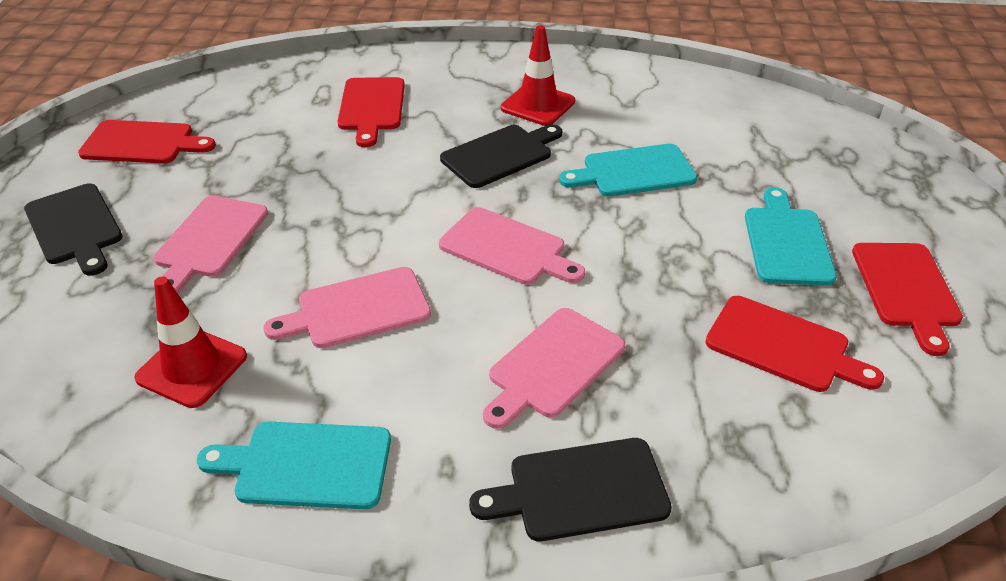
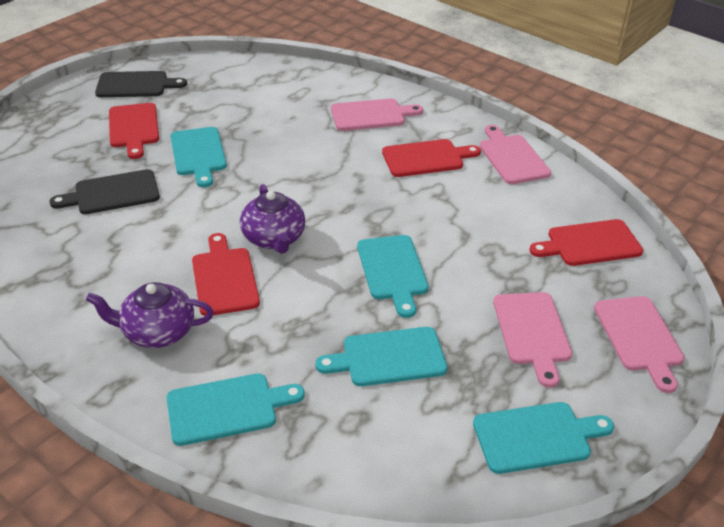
black cutting board: [24,183,123,275] [440,124,562,188] [469,438,672,541] = 3 -> [49,169,160,214] [95,71,187,97] = 2
purple teapot: none = 0 -> [86,282,214,348] [240,184,305,254] = 2
red traffic cone: [134,277,247,408] [501,25,575,126] = 2 -> none = 0
turquoise cutting board: [197,422,391,509] [559,144,697,197] [745,187,837,286] = 3 -> [167,373,305,446] [170,127,227,188] [316,327,447,386] [357,235,429,318] [473,402,614,474] = 5

